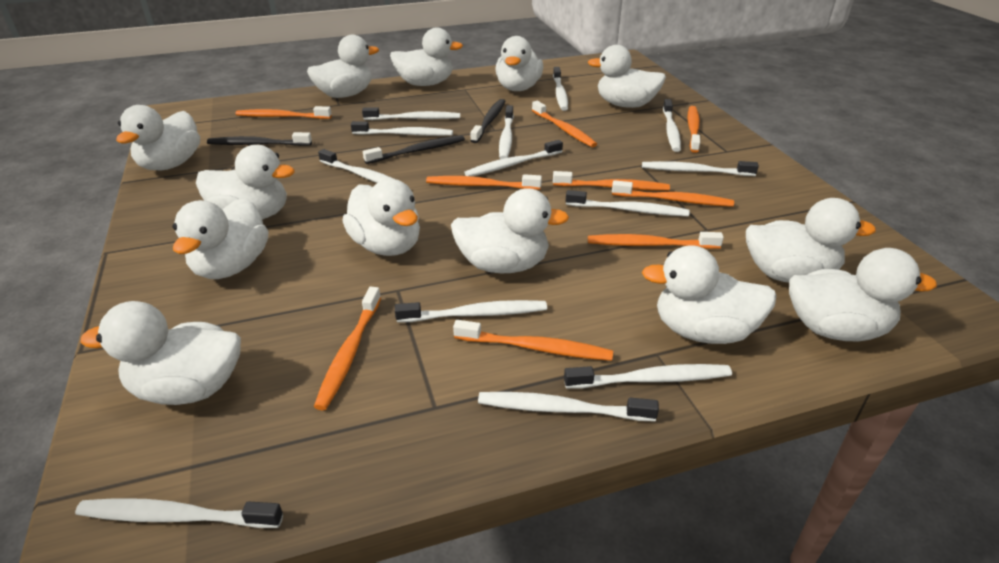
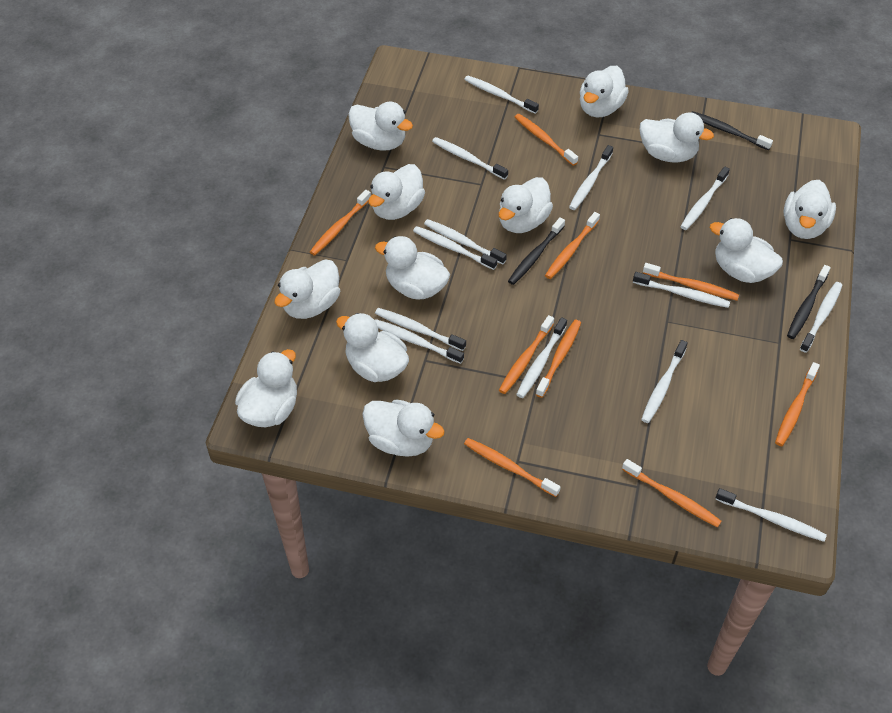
white duck: [80,301,241,405] [116,105,200,170] [172,198,268,279] [196,145,295,220] [307,35,379,98] [342,179,420,256] [390,27,463,86] [451,188,569,273] [496,36,543,91] [588,45,666,108] [642,245,777,344] [746,198,876,283] [789,248,937,342] = 13 -> [235,349,297,427] [274,259,340,319] [336,313,409,382] [348,102,413,151] [362,400,445,457] [368,164,425,220] [375,236,450,299] [498,177,553,233] [580,66,629,117] [640,112,714,163] [710,218,783,283] [783,180,836,239] = 12

